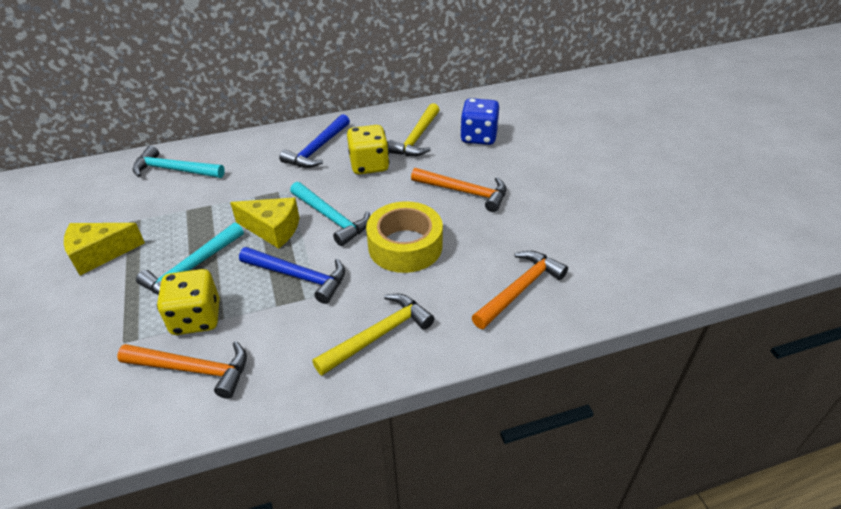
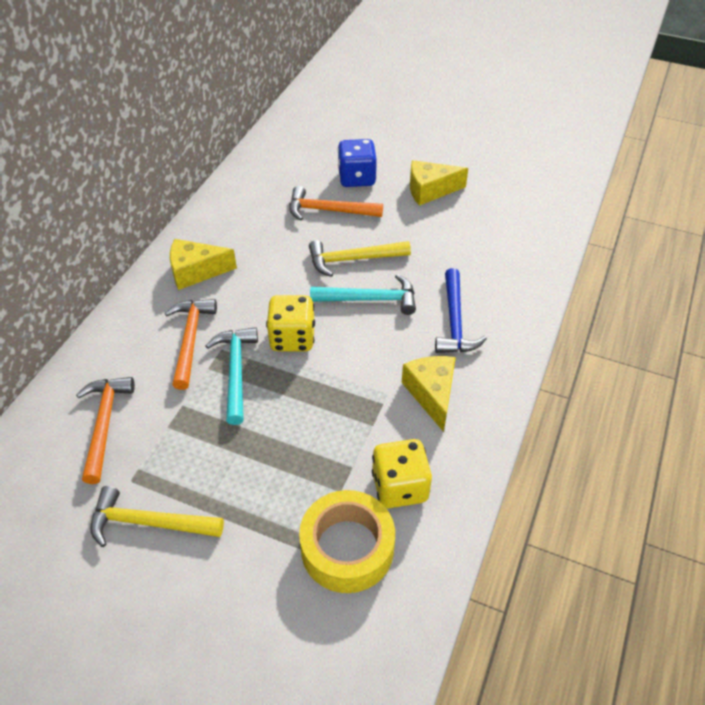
blue hammer: [239,247,345,304] [279,114,350,168] = 2 -> [435,268,487,353] = 1
turquoise hammer: [132,146,225,178] [136,222,244,295] [290,182,370,246] = 3 -> [206,327,258,425] [310,274,416,315] = 2
yellow cheese: [64,223,145,275] [230,198,300,249] = 2 -> [170,239,237,290] [402,356,456,432] [410,160,468,206] = 3

